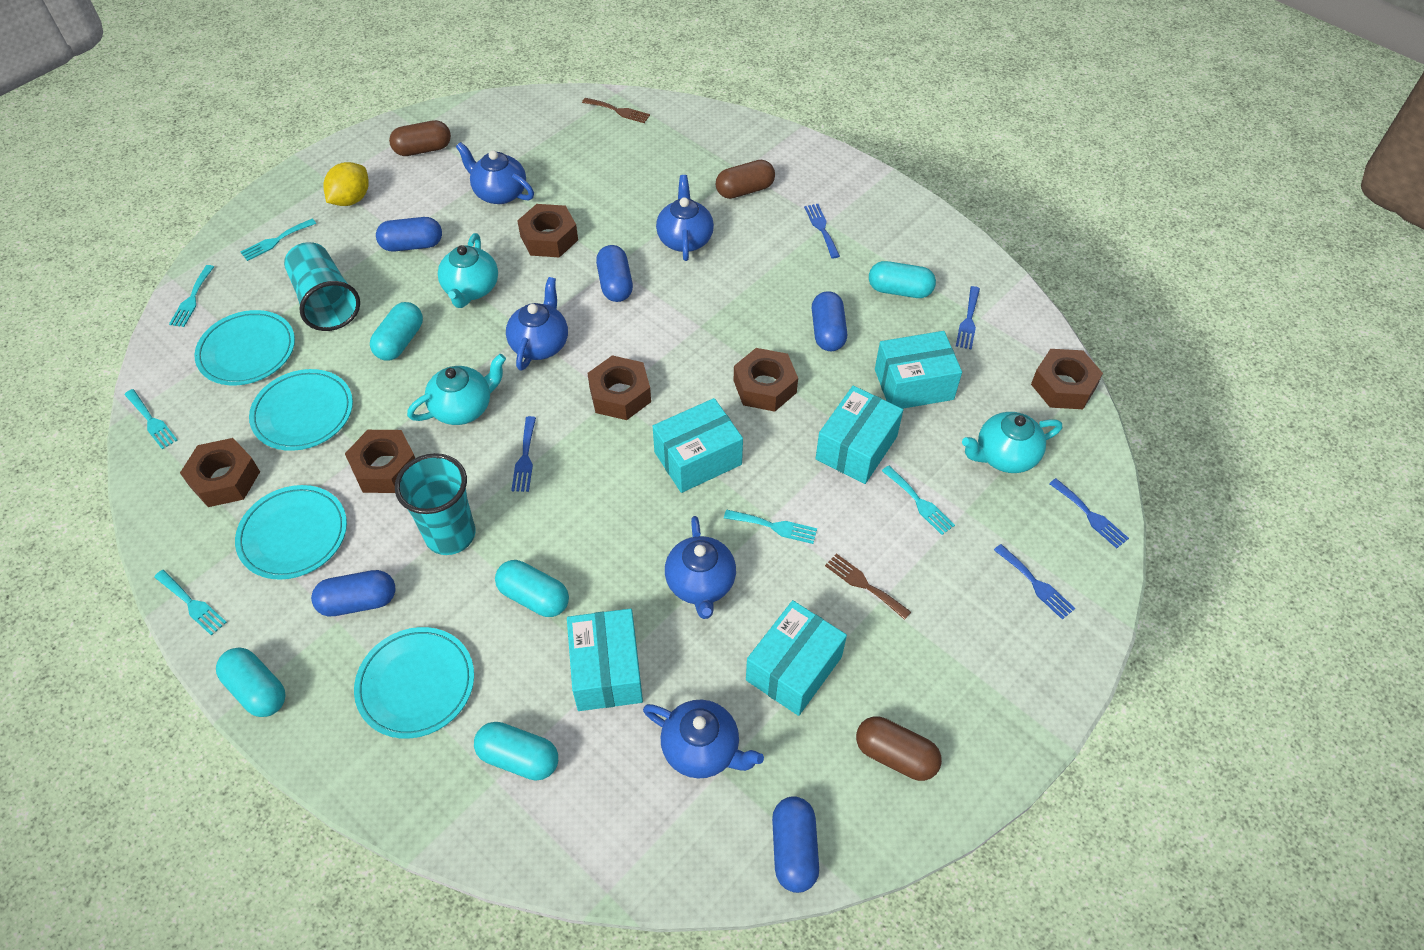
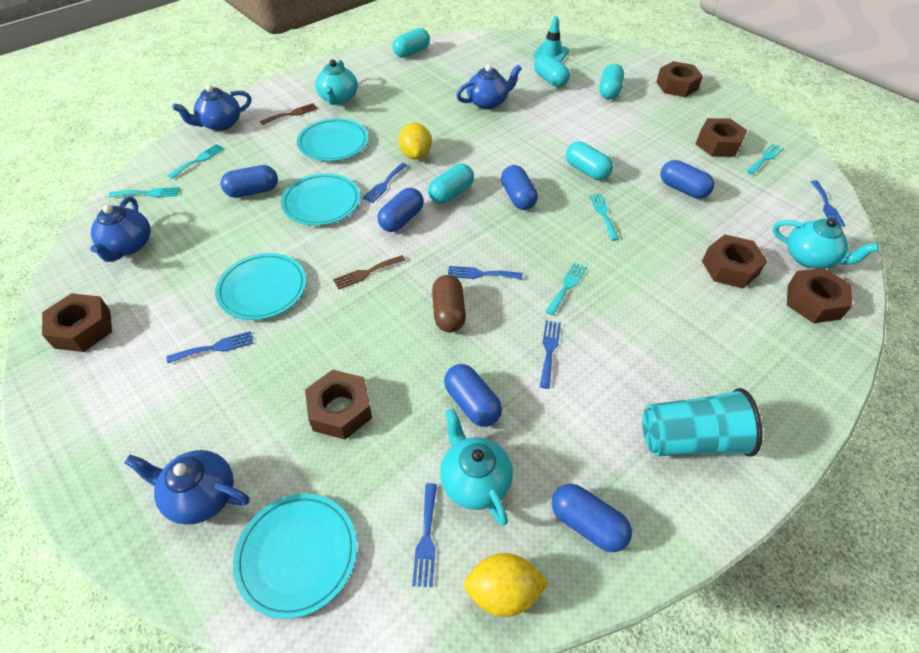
blue capsule: [311,570,396,616] [376,217,442,252] [596,245,633,302] [772,796,819,893] [812,291,847,351] = 5 -> [220,165,278,198] [377,188,424,232] [444,364,502,427] [501,165,538,210] [552,484,632,552] [660,160,714,199] = 6
blue fork: [511,416,536,492] [804,204,840,258] [956,286,980,349] [994,544,1075,620] [1049,478,1129,548] = 5 -> [166,331,254,363] [362,163,408,203] [412,483,437,587] [448,266,523,279] [540,320,561,389] [811,180,846,227] = 6
blue teapot: [456,142,534,204] [506,277,568,371] [643,700,764,779] [656,175,714,261] [665,516,736,619] = 5 -> [90,197,151,262] [124,450,250,525] [172,85,251,131] [456,64,522,109] = 4
brown capsule: [389,120,451,156] [716,160,775,199] [856,716,942,781] = 3 -> [432,275,466,333] = 1
turquoise box: [567,609,643,711] [653,398,743,493] [746,600,847,716] [816,386,903,484] [875,331,962,409] = 5 -> none = 0
turquoise cup: [284,242,360,331] [395,453,475,555] = 2 -> [642,388,763,456] = 1
turquoise fork: [124,389,178,449] [154,570,227,636] [169,265,214,327] [241,219,316,261] [724,509,817,544] [882,466,955,535] = 6 -> [109,187,180,197] [167,144,224,179] [545,262,587,315] [589,194,619,241] [747,143,784,175] = 5
turquoise traffic cone: none = 0 -> [533,16,569,62] = 1
yellow lemon: [323,162,369,206] = 1 -> [398,123,432,159] [464,553,549,617] = 2

